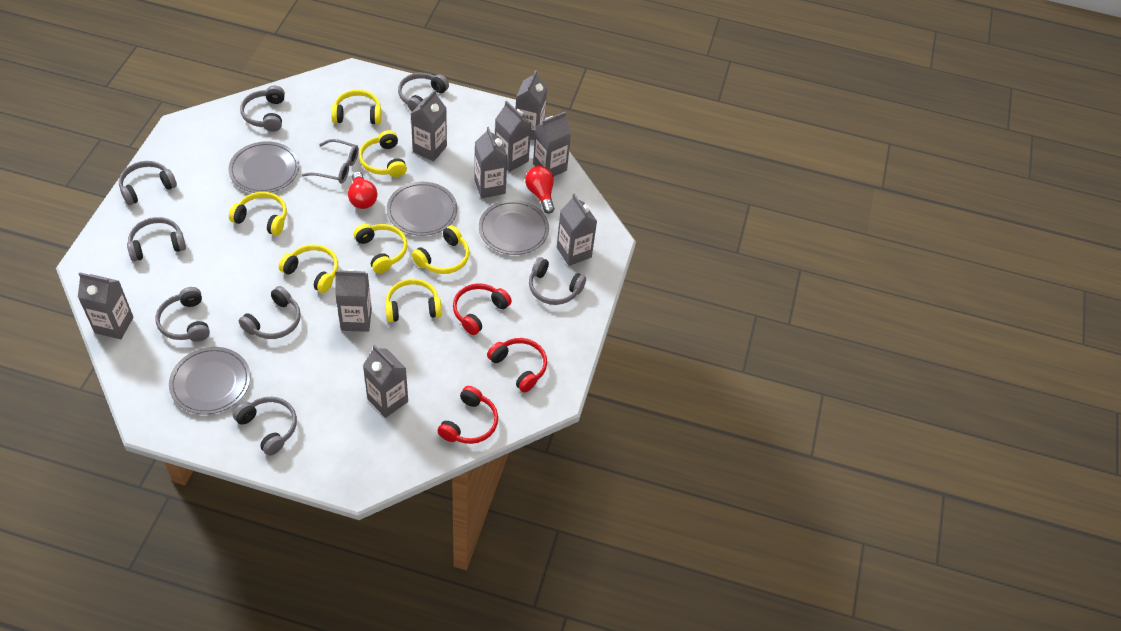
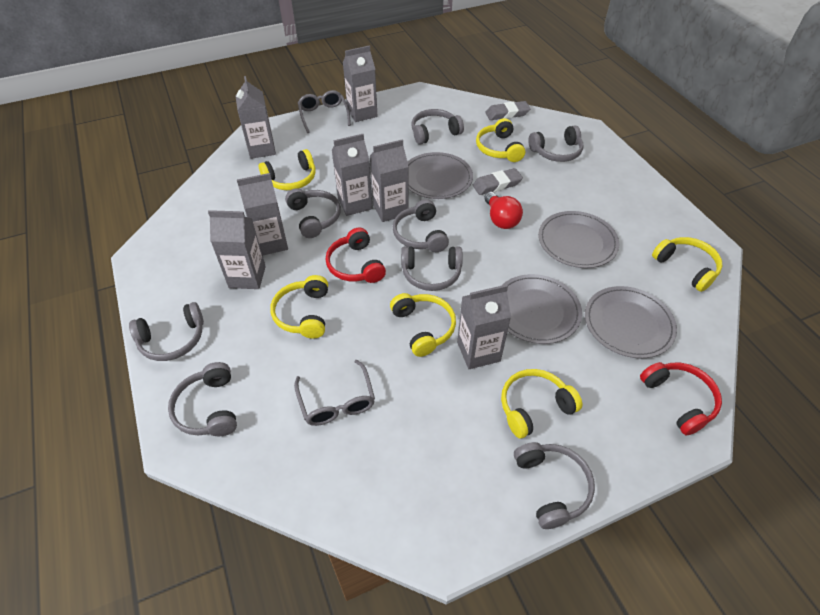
grey carton: [78,272,133,339] [335,269,372,332] [363,345,408,418] [411,90,447,161] [474,127,508,198] [495,100,531,172] [516,70,547,140] [533,112,571,177] [557,194,597,266] = 9 -> [208,210,266,289] [236,76,276,159] [237,173,288,255] [332,134,373,216] [343,45,377,122] [370,139,409,222] [457,285,511,369] = 7
grey eraser: none = 0 -> [473,168,523,195] [485,101,530,120] = 2
grey glasses: [302,139,359,183] = 1 -> [294,360,375,426] [298,90,351,133] = 2
red headphones: [438,386,498,444] [453,283,512,335] [487,338,547,393] = 3 -> [326,228,386,283] [640,362,722,435] = 2
red light bulb: [348,171,377,209] [525,166,554,214] = 2 -> [484,192,523,229] = 1
yellow headphones: [229,192,287,236] [279,244,338,293] [331,90,382,124] [353,224,407,273] [359,130,407,177] [385,279,442,322] [412,225,469,274] = 7 -> [259,149,315,190] [270,275,328,339] [390,293,456,357] [476,118,525,162] [501,369,582,439] [652,237,722,292] = 6

